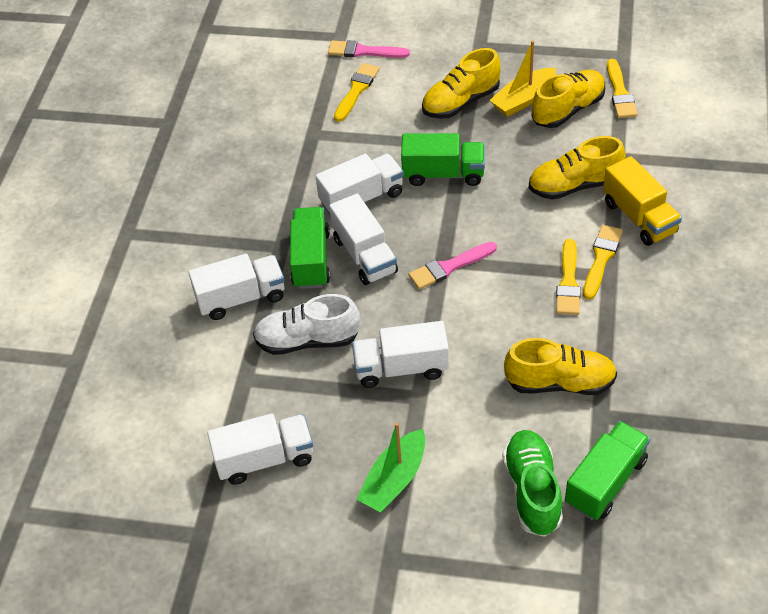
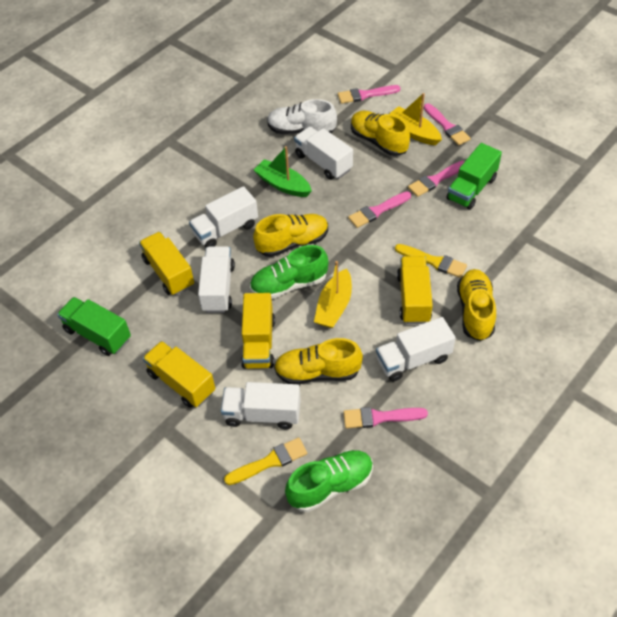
green shoe: [502,430,563,537] = 1 -> [250,245,328,299] [285,450,373,512] = 2
green truck: [290,207,330,289] [401,133,485,186] [565,421,650,520] = 3 -> [57,297,131,356] [446,143,502,210] = 2
pink brush: [328,40,410,58] [409,242,497,289] = 2 -> [338,85,400,104] [343,407,428,429] [348,191,411,228] [408,161,465,197] [424,103,471,145] = 5
yellow boat: [490,40,556,117] = 1 -> [314,261,352,328] [389,93,442,145] = 2
yellow brush: [334,63,379,122] [556,239,581,315] [583,225,623,300] [607,59,637,118] = 4 -> [224,438,307,485] [395,244,467,278] = 2
yellow truck: [603,156,682,246] = 1 -> [139,232,194,295] [143,341,215,408] [241,293,275,369] [397,256,433,324] = 4

